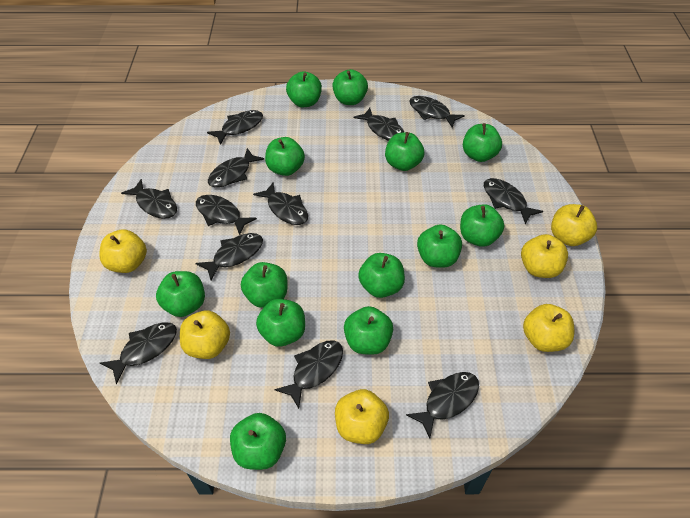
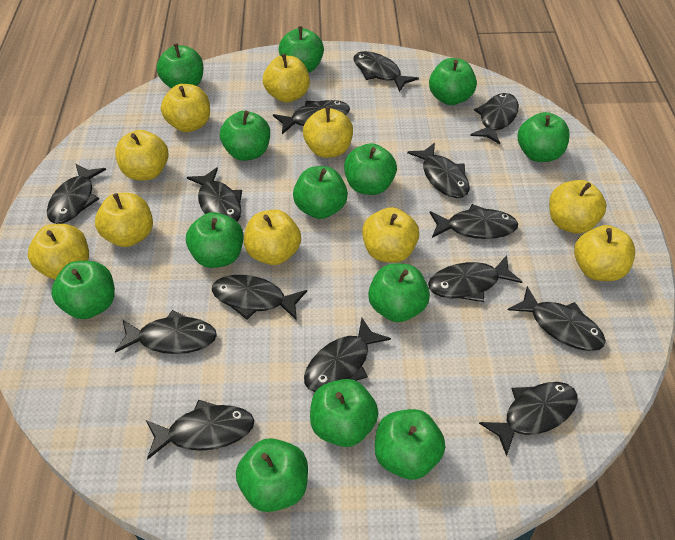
black fish: [100,322,177,384] [121,179,177,219] [195,233,263,281] [196,195,257,235] [207,110,263,145] [208,148,264,188] [253,183,308,225] [274,340,343,409] [354,108,404,141] [406,372,479,439] [409,96,465,128] [484,178,543,224] = 12 -> [47,164,106,224] [115,310,217,354] [146,400,254,459] [187,167,242,222] [212,275,307,321] [273,100,350,134] [304,318,391,392] [354,51,419,92] [407,142,470,198] [428,255,522,302] [430,204,518,239] [470,93,519,144] [479,382,578,457] [508,286,606,351] = 14
yellow apple: [99,229,147,273] [180,310,230,359] [335,389,389,444] [521,234,568,278] [523,304,574,352] [551,204,597,246] = 6 -> [28,224,89,280] [95,193,153,247] [115,130,169,181] [161,84,210,132] [244,209,301,265] [263,54,310,103] [303,107,353,158] [362,207,419,263] [549,180,606,234] [574,225,635,281] = 10

